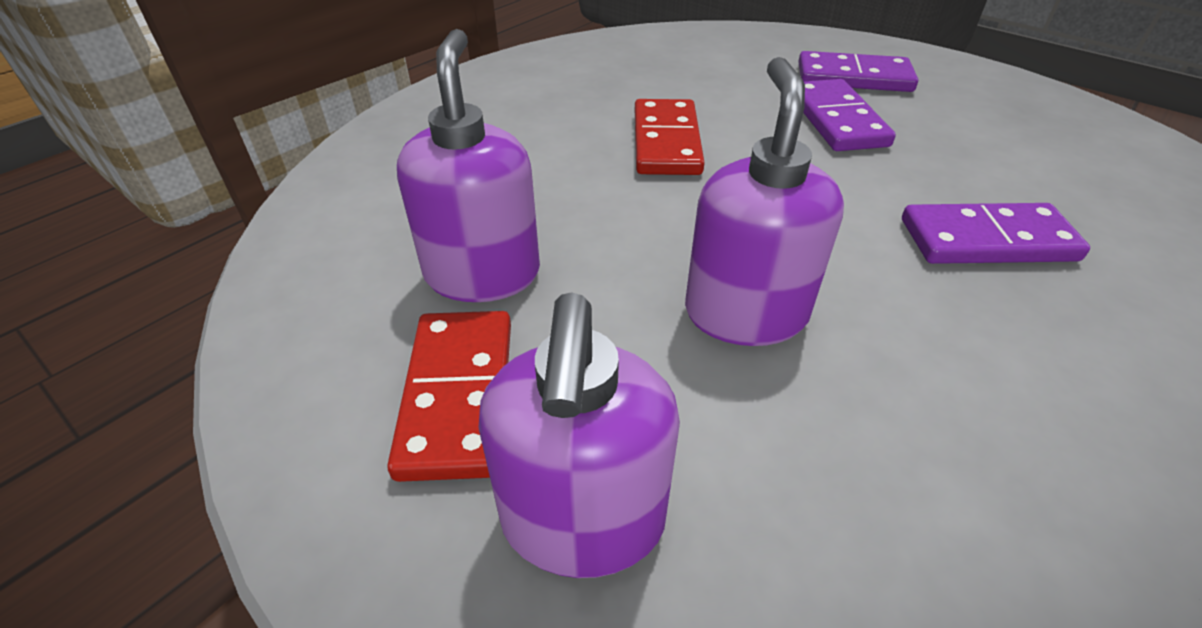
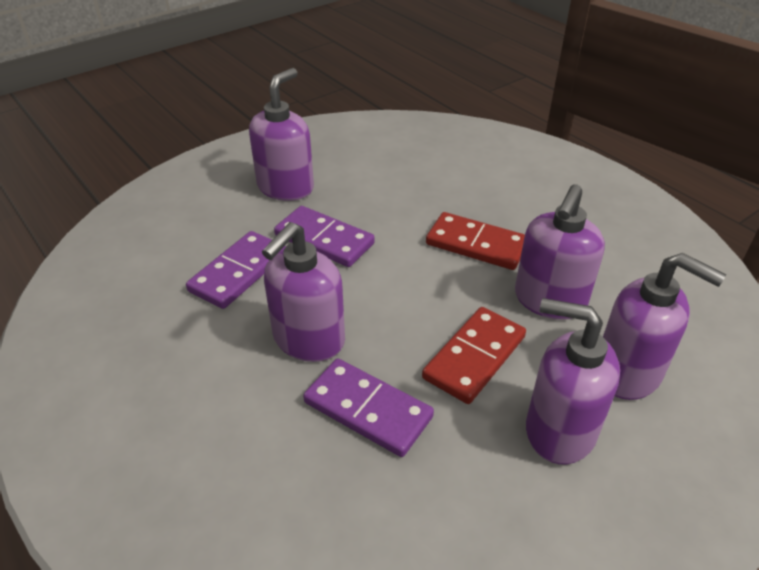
purple soap dispenser: [397,29,540,302] [479,292,680,578] [685,57,844,346] = 3 -> [249,68,314,201] [262,222,345,362] [515,184,605,320] [526,298,620,464] [603,253,726,400] = 5

